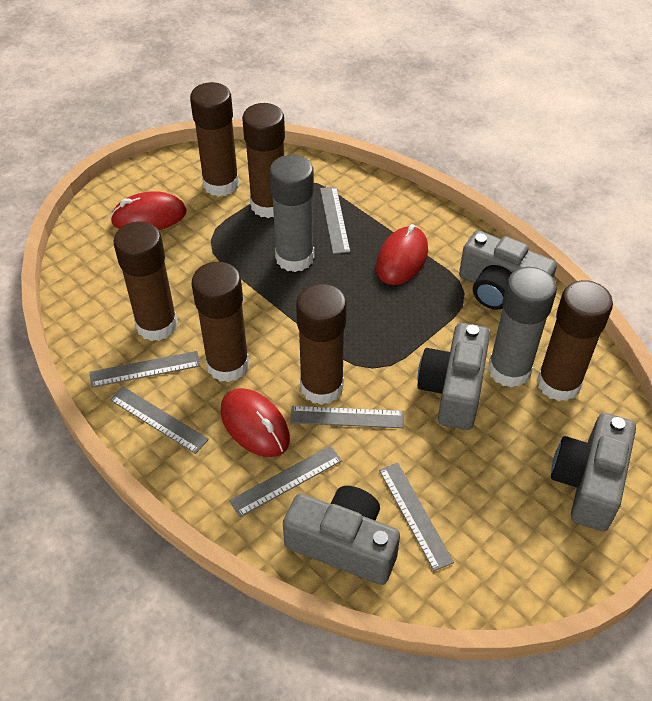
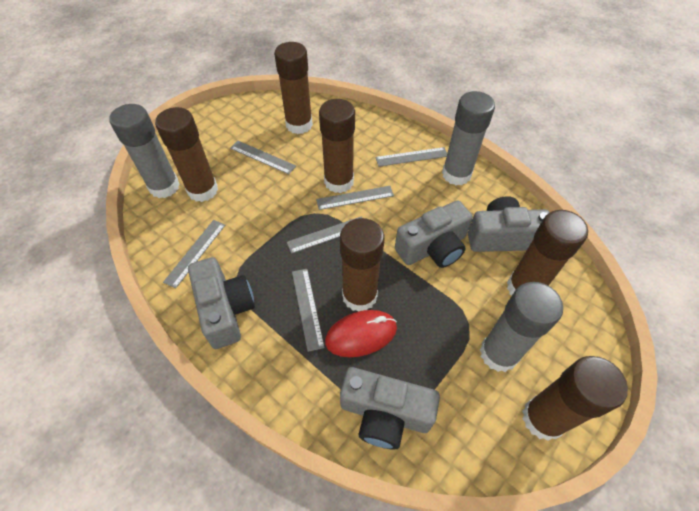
grey glue stick: [269,155,314,272] [488,267,557,388] = 2 -> [109,104,180,198] [442,91,495,186] [480,282,563,372] = 3
red mouse: [110,191,187,230] [220,388,290,457] [376,224,428,285] = 3 -> [325,310,397,357] = 1

